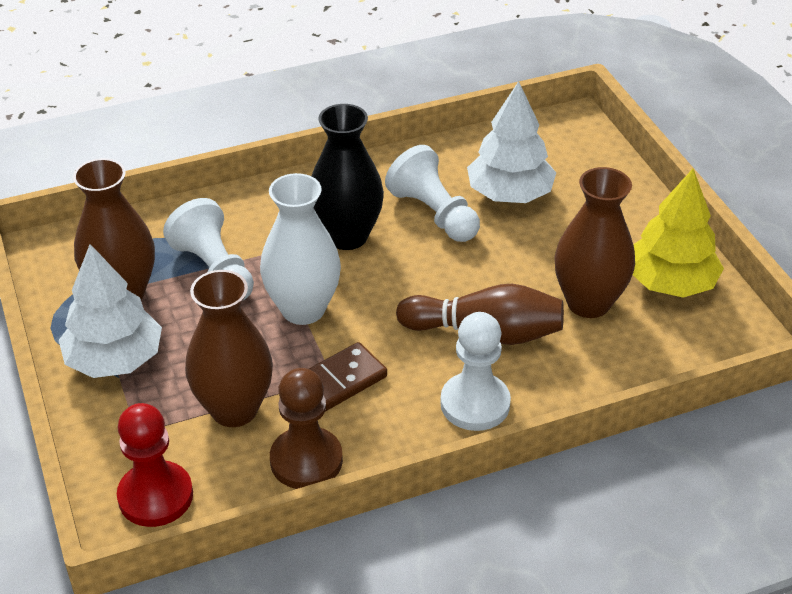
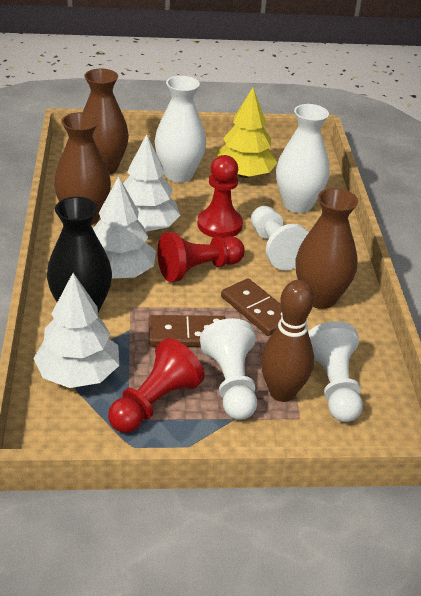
brown domino: [278,342,387,412] = 1 -> [149,315,225,347] [221,278,283,336] = 2
brown pawn: [270,368,343,489] = 1 -> none = 0
red pawn: [117,403,193,527] = 1 -> [108,338,205,433] [157,232,245,282] [198,155,243,238] = 3
white tree: [59,244,162,378] [467,81,556,203] = 2 -> [33,273,119,388] [93,176,156,278] [123,134,180,232] = 3
white vase: [260,173,341,325] = 1 -> [155,76,206,183] [276,104,329,213] = 2

